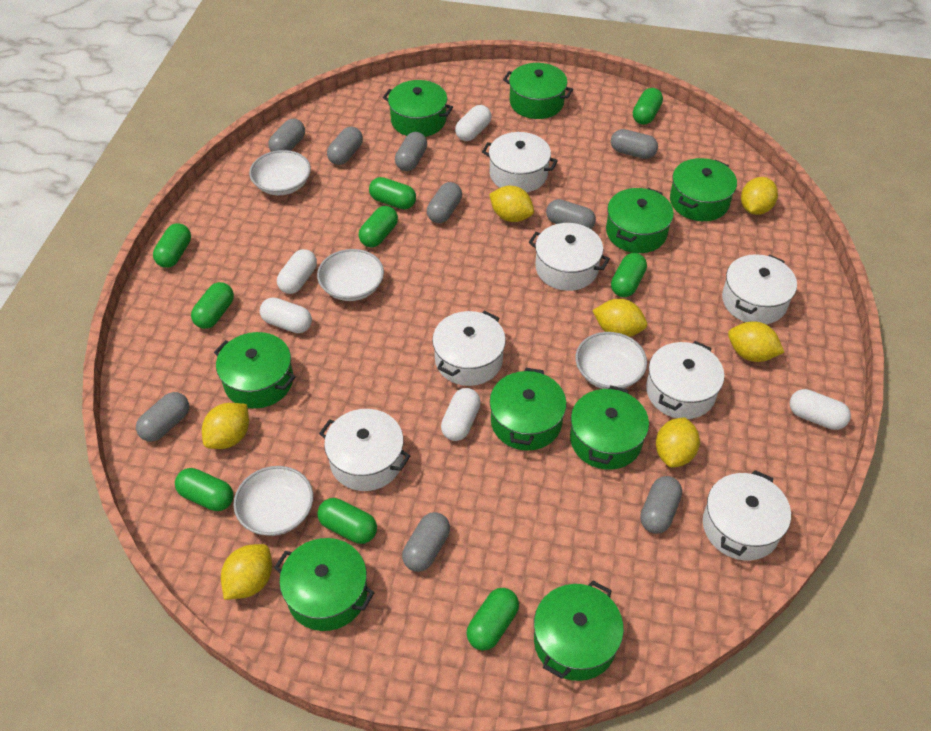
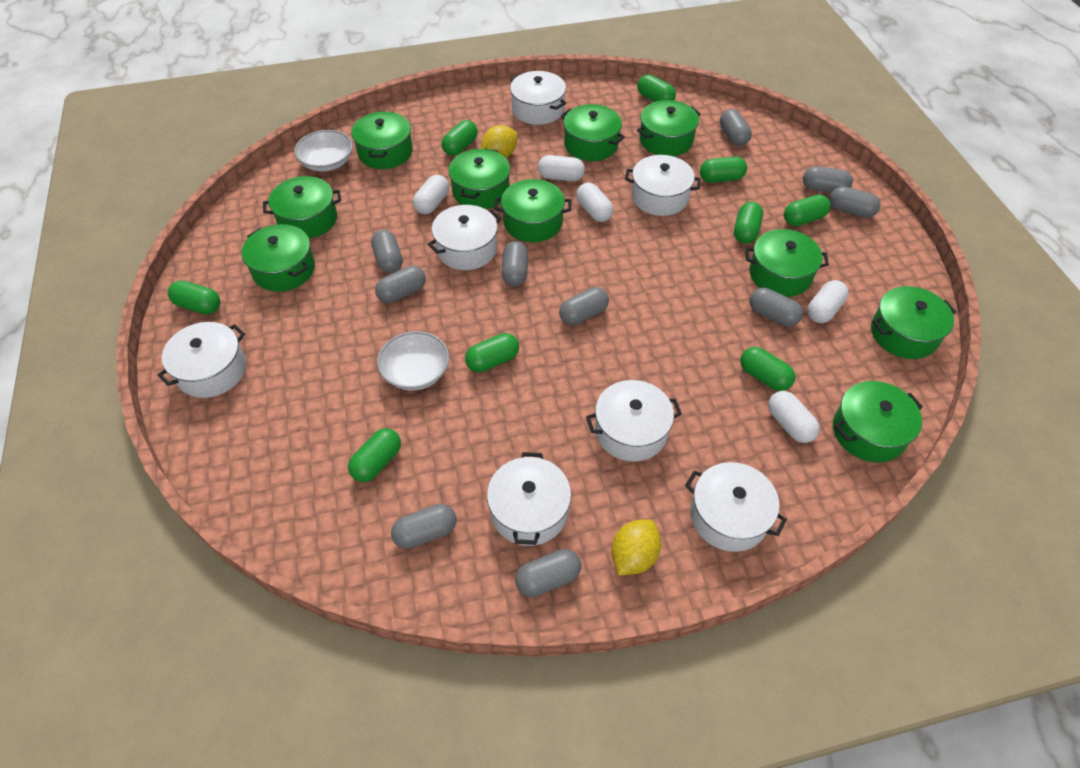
green pot: [214,332,296,408] [274,538,375,631] [383,80,453,137] [489,368,567,451] [503,63,573,119] [534,581,624,681] [570,386,649,470] [606,188,674,253] [670,158,737,221] = 9 -> [242,224,315,292] [263,176,341,239] [352,112,413,169] [448,148,510,209] [494,179,571,242] [561,104,625,161] [637,100,701,156] [745,229,829,297] [833,381,923,463] [871,286,956,359] = 10
grey capsule: [136,392,189,442] [268,118,305,152] [327,127,363,165] [395,132,427,171] [402,512,450,572] [427,182,462,223] [546,199,596,229] [611,129,658,159] [640,476,682,534] = 9 -> [371,230,403,273] [375,265,426,303] [391,504,457,549] [502,241,528,286] [515,549,581,597] [559,287,609,325] [720,109,752,146] [749,288,803,326] [803,166,853,193] [829,186,881,218] = 10
white bowl: [233,466,313,536] [249,150,311,195] [317,249,384,301] [575,332,647,389] = 4 -> [294,130,353,172] [377,331,449,391] = 2
yellow lemon: [202,403,249,449] [221,544,272,600] [489,186,534,222] [592,299,647,337] [656,417,700,468] [728,321,785,362] [741,177,778,215] = 7 -> [481,125,518,158] [611,519,661,575] = 2

